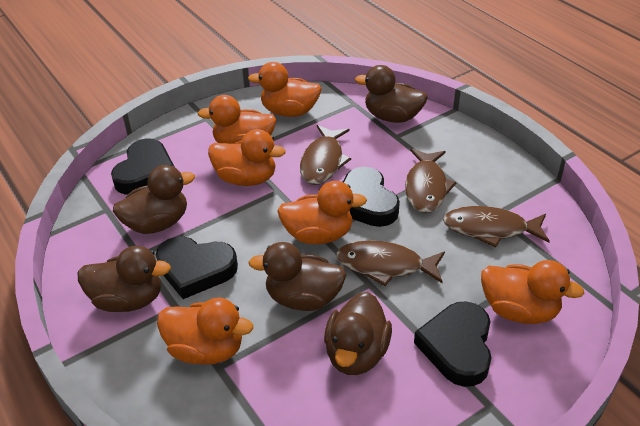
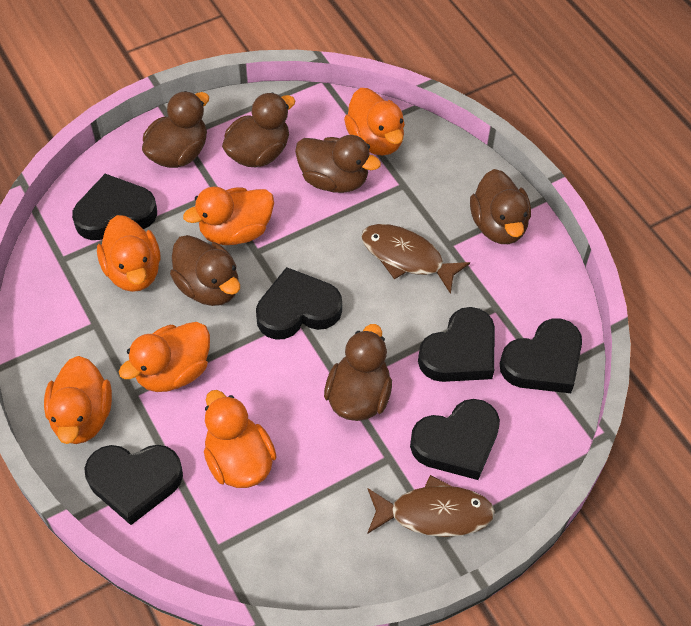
black heart: [111,138,175,195] [156,236,238,299] [343,167,400,227] [414,302,491,387] = 4 -> [72,174,157,240] [84,445,183,525] [256,267,342,340] [410,399,500,480] [418,307,495,382] [500,318,582,393] = 6
brown duck: [78,246,171,312] [113,165,195,234] [249,242,346,311] [324,292,392,375] [355,65,428,123] = 5 -> [142,91,209,168] [170,235,240,306] [222,92,295,167] [295,135,381,193] [324,324,392,421] [470,169,531,244] = 6
brown fish: [300,125,351,185] [336,241,445,286] [405,149,457,213] [443,206,550,247] = 4 -> [361,224,470,294] [367,475,495,537] = 2

